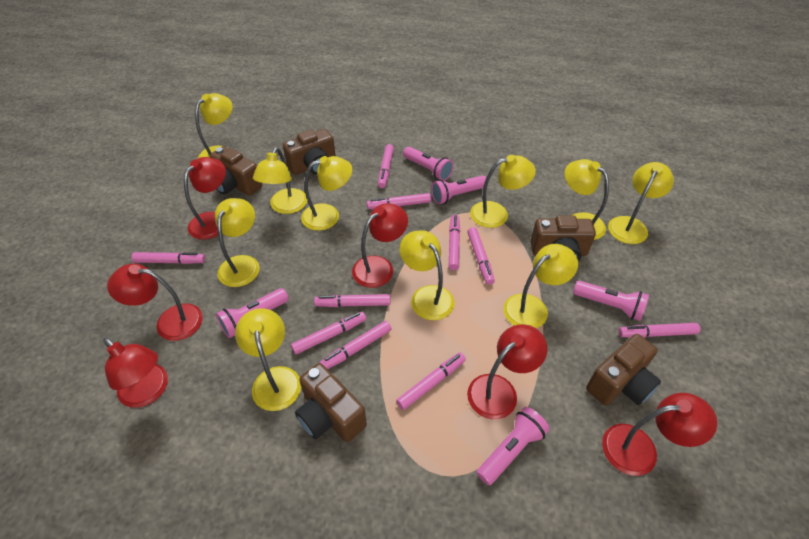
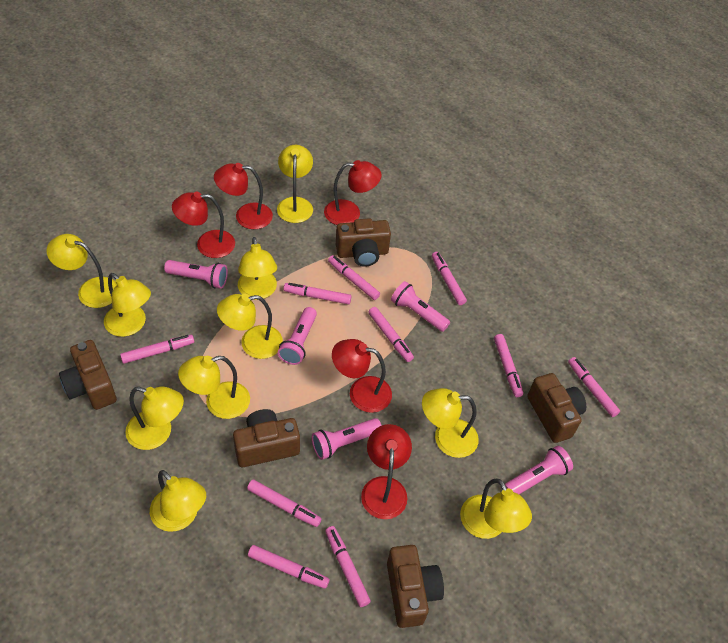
red lamp: [103,338,168,408] [107,264,203,341] [184,157,226,240] [352,203,408,288] [467,324,547,419] [602,393,717,476] = 6 -> [172,192,235,258] [214,163,273,229] [324,160,382,225] [332,339,392,413] [361,424,412,519] = 5

